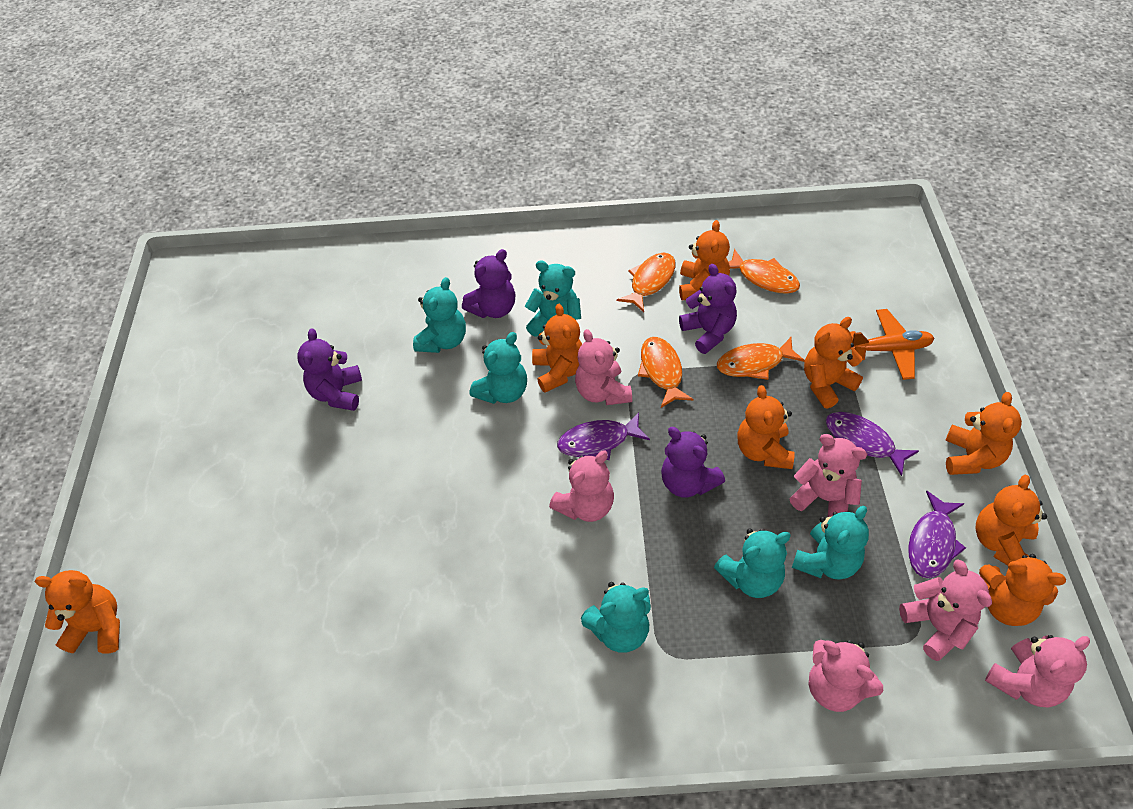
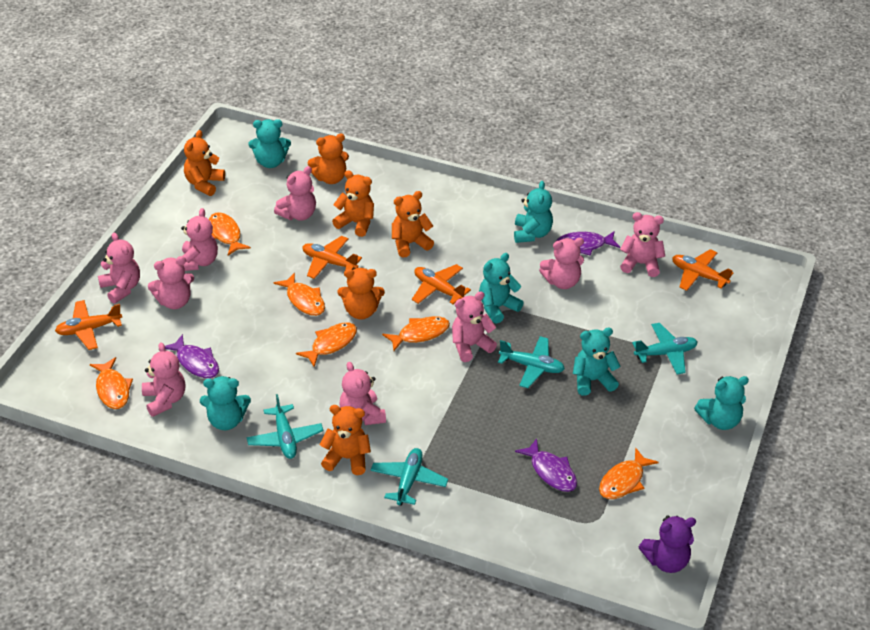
orange fish: [617,252,675,312] [638,337,694,408] [717,337,805,380] [729,249,800,294] = 4 -> [90,357,133,409] [209,212,251,255] [274,273,325,316] [296,322,357,367] [382,316,450,351] [599,448,659,499] = 6
orange plane: [850,309,934,380] = 1 -> [55,300,122,350] [303,236,362,279] [412,264,471,304] [672,249,733,291] = 4
orange teddy bear: [35,570,120,654] [532,304,582,393] [679,220,730,301] [737,385,795,469] [804,317,863,409] [945,392,1022,475] [975,475,1047,565] [979,554,1066,626] = 8 -> [184,130,225,196] [307,134,349,184] [320,405,371,475] [332,170,374,237] [338,268,385,320] [392,191,434,258] = 6
pink teddy bear: [549,451,614,522] [575,329,632,405] [790,434,867,517] [809,640,883,712] [899,559,992,661] [985,635,1090,707] = 6 -> [98,233,140,304] [142,342,185,417] [148,256,194,309] [181,208,218,271] [274,166,316,221] [339,362,386,425] [452,291,497,362] [539,238,584,289] [620,212,665,277] = 9
purple teddy bear: [297,328,362,411] [462,249,515,318] [661,427,725,498] [679,264,737,354] = 4 -> [639,516,696,573] = 1
turquoise plane: none = 0 -> [246,394,323,459] [370,448,448,506] [498,336,565,388] [632,323,698,375] = 4

